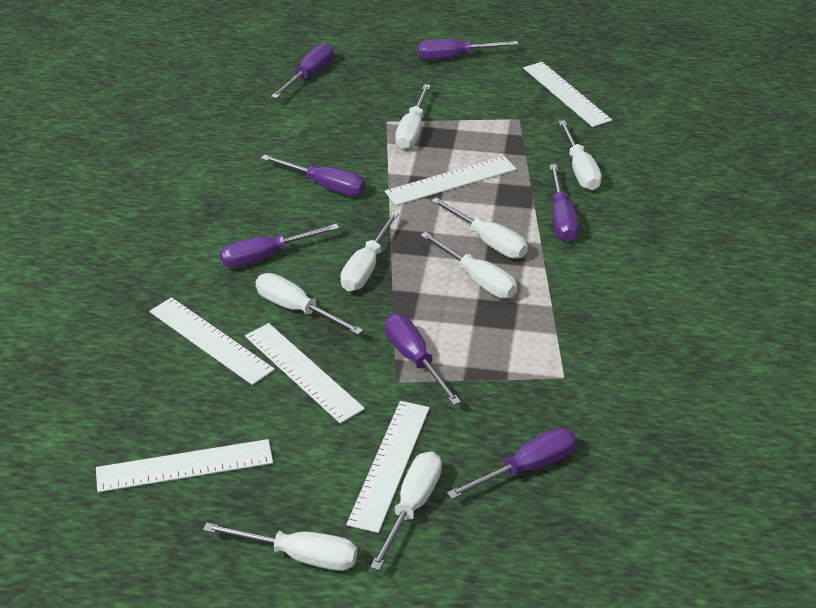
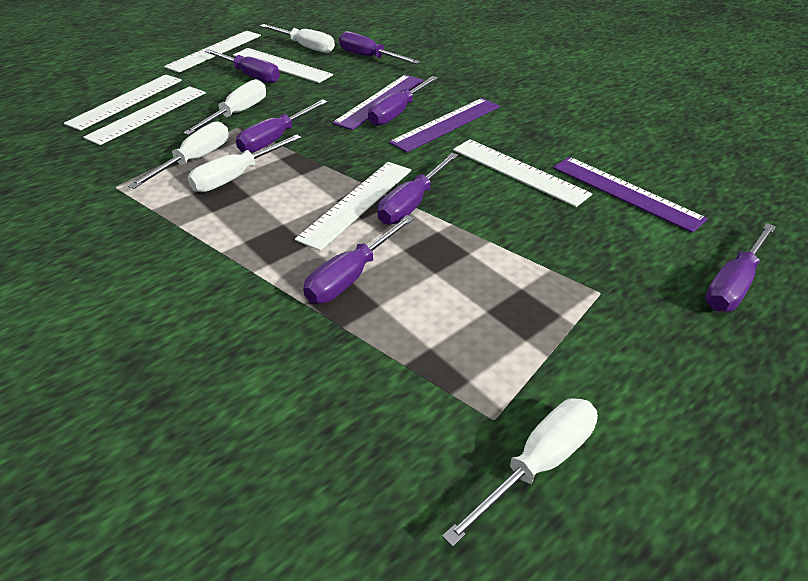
purple ruler: none = 0 -> [332,75,424,130] [389,98,500,152] [553,157,708,233] = 3
white screwdriver: [203,523,357,571] [255,273,363,335] [340,212,399,291] [370,452,442,570] [395,84,431,149] [420,232,517,298] [431,198,528,258] [558,120,602,190] = 8 -> [128,121,229,189] [183,79,266,135] [188,134,301,192] [260,24,335,53] [442,398,598,547] = 5

